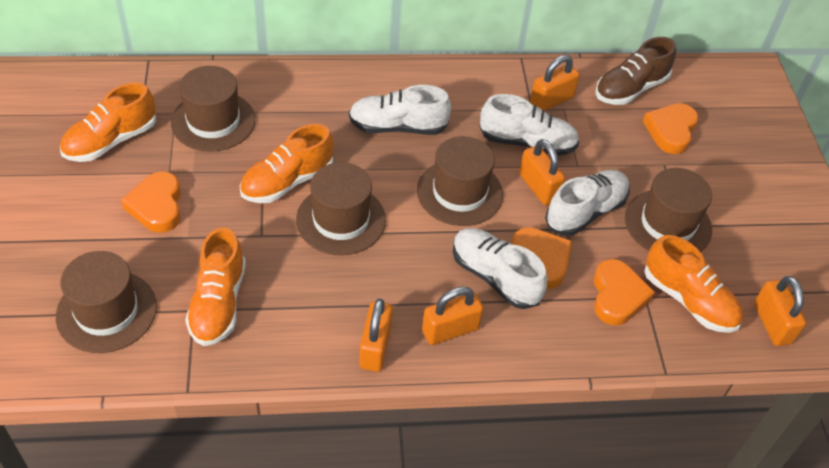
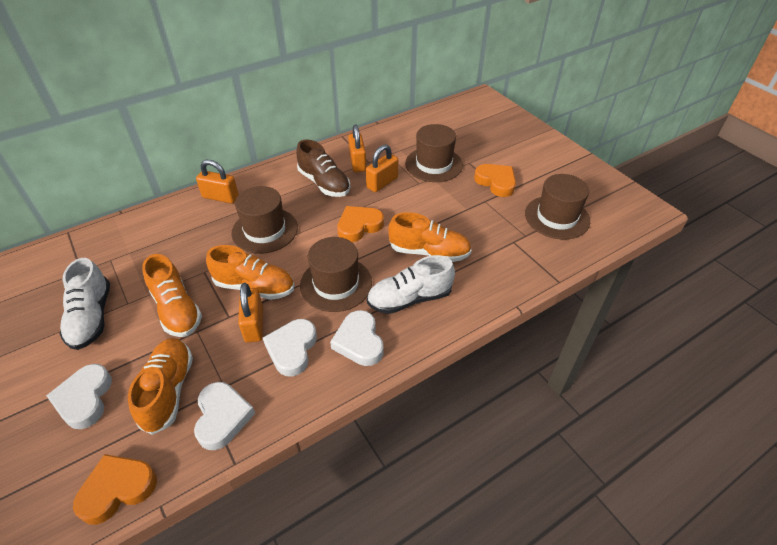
brown hat: [56,251,157,353] [171,66,255,152] [296,162,386,255] [417,136,503,226] [625,168,712,252] = 5 -> [231,186,298,254] [300,237,372,312] [405,124,463,182] [525,174,590,239] = 4
orange heart: [121,171,181,233] [511,227,572,289] [593,259,655,325] [643,103,698,154] = 4 -> [73,454,157,525] [337,206,384,242] [474,164,516,197] = 3
orange padlock: [359,299,393,372] [422,287,483,345] [519,139,565,205] [530,55,580,111] [754,276,806,346] = 5 -> [196,160,239,203] [238,283,263,343] [348,124,366,172] [366,145,398,192] = 4
white heart: none = 0 -> [46,364,112,429] [194,382,255,450] [263,319,317,376] [330,310,383,366] = 4
white shoe: [349,85,451,135] [453,228,547,309] [479,94,579,156] [545,170,629,236] = 4 -> [60,258,110,350] [367,255,455,314] = 2

